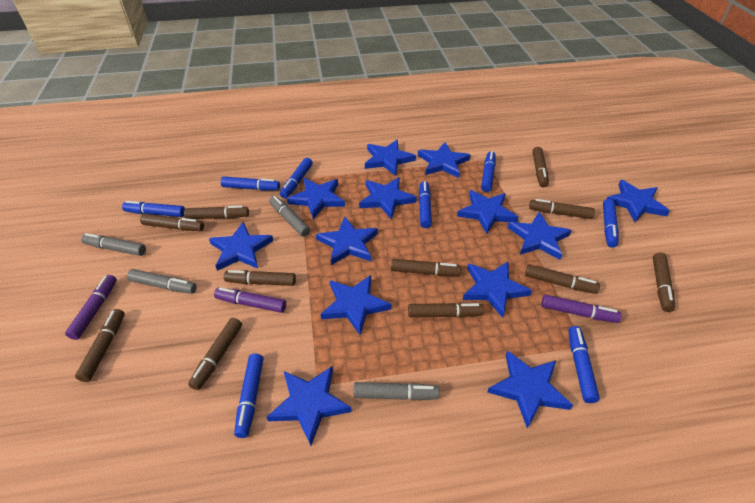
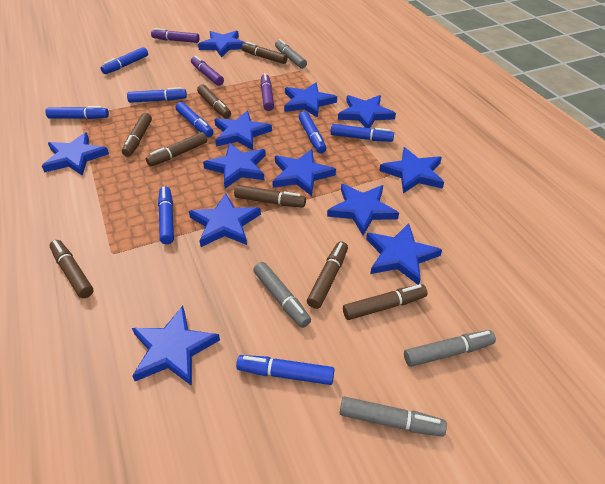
blue star: [209,222,273,271] [267,366,352,446] [287,178,345,219] [316,217,378,265] [320,275,391,335] [359,177,417,219] [365,140,416,176] [418,142,471,178] [457,190,518,234] [463,262,532,318] [487,351,573,429] [507,212,572,260] [607,180,670,222] = 13 -> [42,132,109,176] [132,306,220,386] [189,193,261,247] [198,31,245,57] [203,143,266,189] [214,111,272,150] [272,149,336,196] [284,82,337,118] [327,184,399,236] [338,95,396,128] [366,223,442,285] [379,147,444,194] = 12
brown marker: [75,309,125,382] [140,214,204,231] [184,205,249,219] [188,318,242,390] [224,270,296,286] [391,259,461,276] [408,303,484,317] [525,264,600,294] [529,199,595,219] [532,147,549,187] [653,253,675,312] = 11 -> [50,240,93,298] [122,113,152,157] [146,132,207,167] [197,84,231,119] [234,185,306,208] [242,42,288,64] [307,241,348,309] [343,284,427,320] = 8

